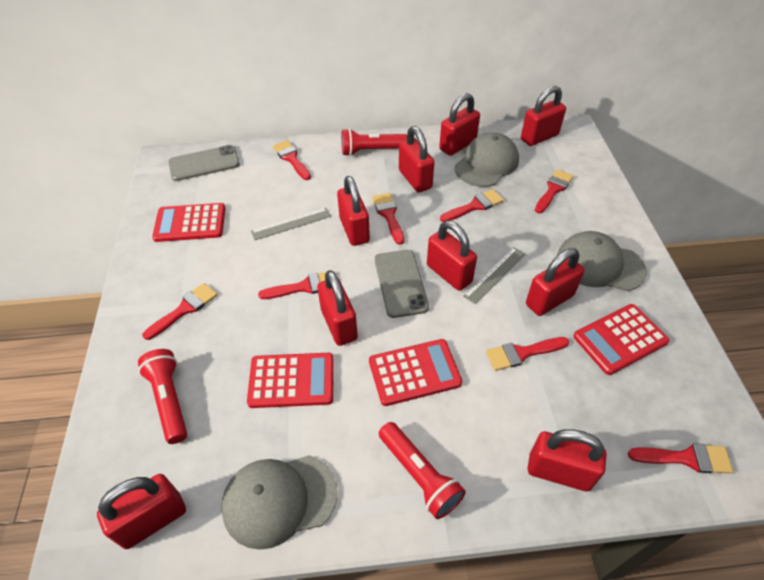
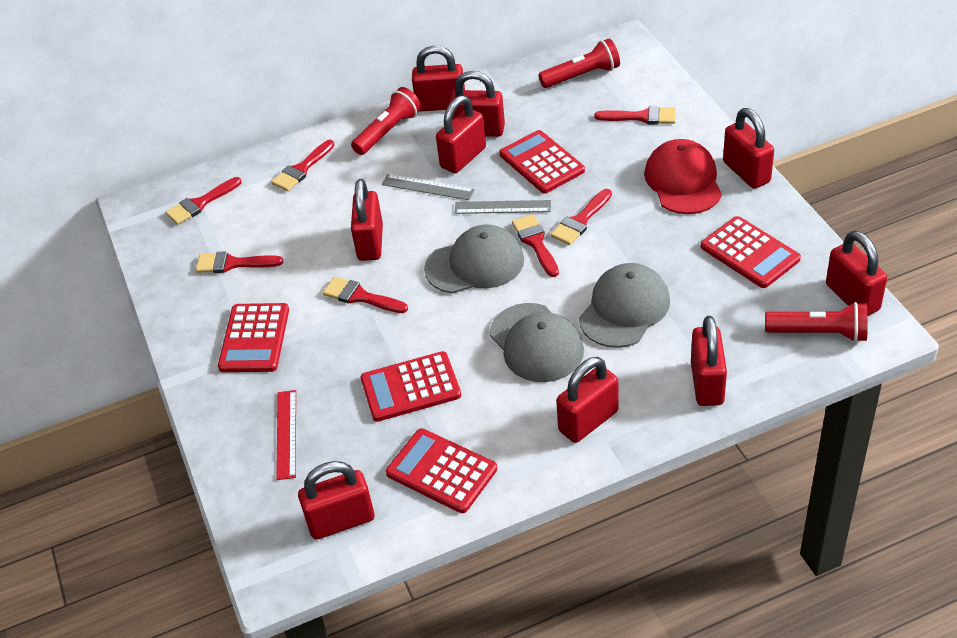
grey phone: [169,145,240,181] [375,250,429,318] = 2 -> none = 0
red brush: [142,283,217,340] [258,271,334,299] [273,140,311,180] [372,193,404,245] [440,189,504,222] [486,337,569,371] [535,169,574,213] [628,443,733,474] = 8 -> [165,177,242,225] [196,251,283,273] [271,140,335,191] [323,277,408,313] [512,214,559,277] [551,189,612,245] [595,106,676,124] = 7
red calculator: [152,203,226,242] [247,353,334,408] [369,339,462,406] [573,304,669,375] = 4 -> [218,303,289,372] [361,351,461,422] [386,428,497,513] [499,130,585,193] [701,216,801,288] = 5
red cap: none = 0 -> [644,139,722,214] = 1
red ruler: none = 0 -> [276,390,296,480] = 1

